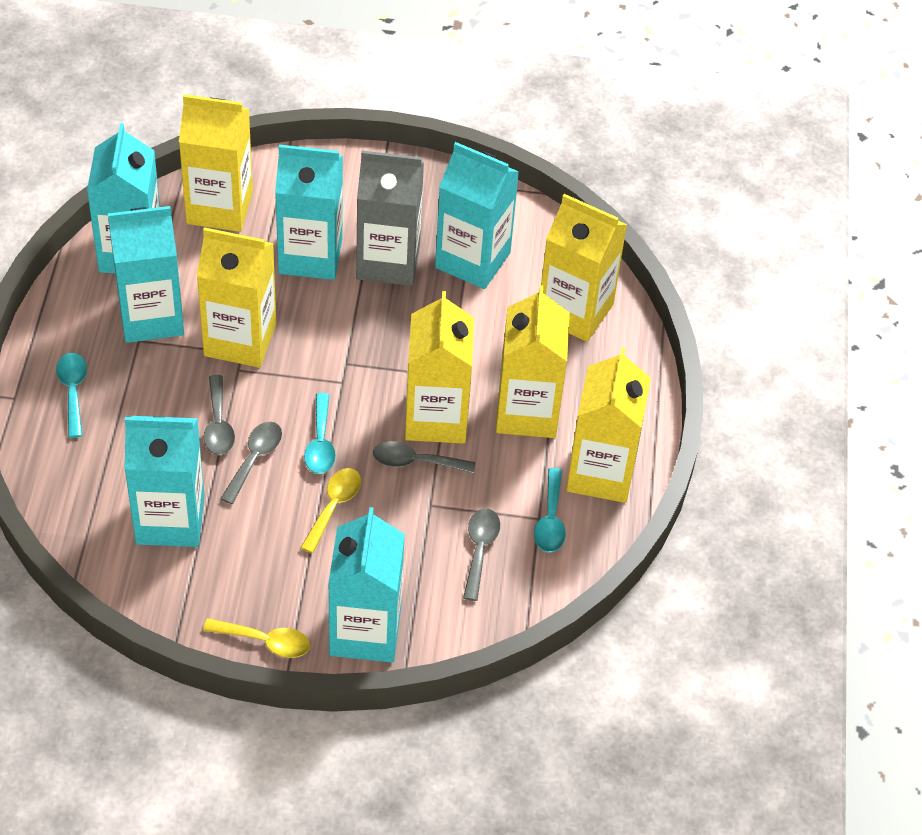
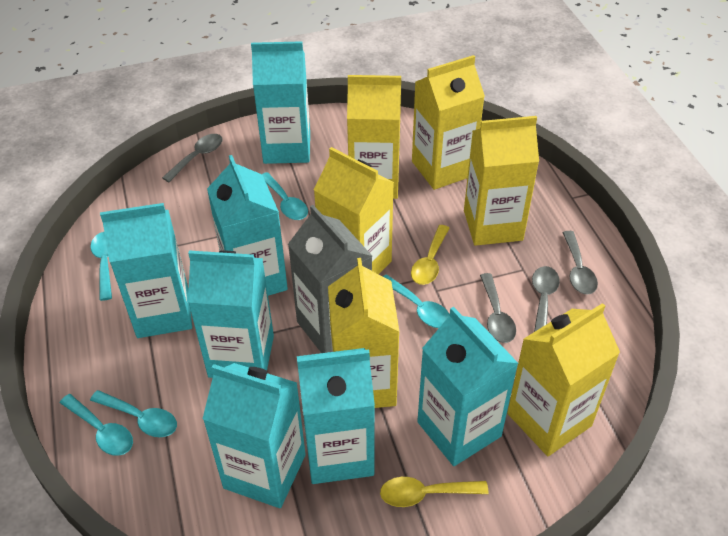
turquoise carton: [87,123,160,273] [108,206,184,343] [124,416,205,547] [275,145,343,280] [328,507,405,662] [435,142,519,289] = 6 -> [100,203,192,338] [188,250,274,378] [203,363,306,508] [207,155,288,296] [251,41,310,164] [297,348,375,484] [417,307,519,466] = 7
turquoise spoon: [56,353,87,438] [304,393,336,474] [534,468,566,552] = 3 -> [60,394,133,456] [90,232,112,301] [90,390,177,437] [262,172,308,220] [383,275,450,328] = 5

